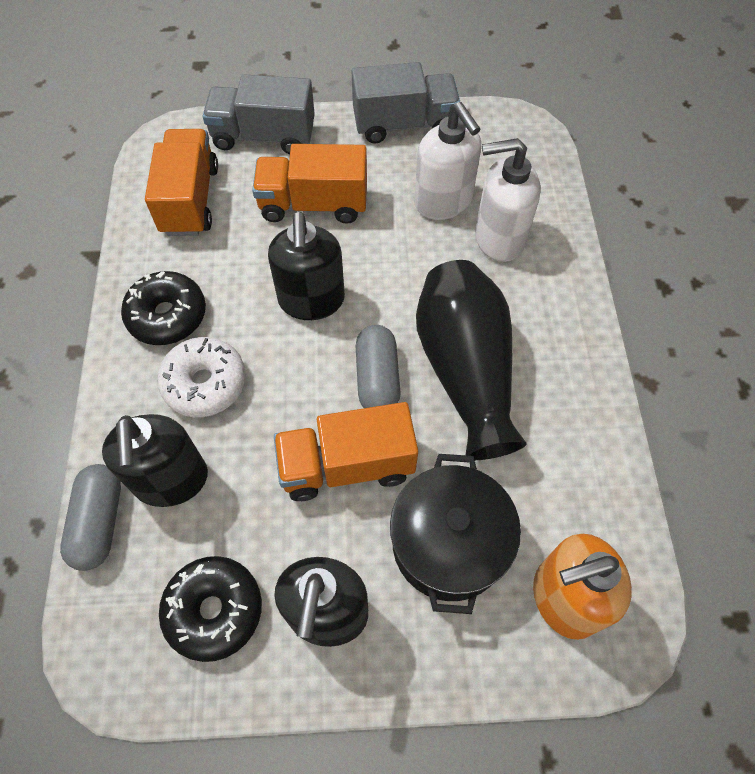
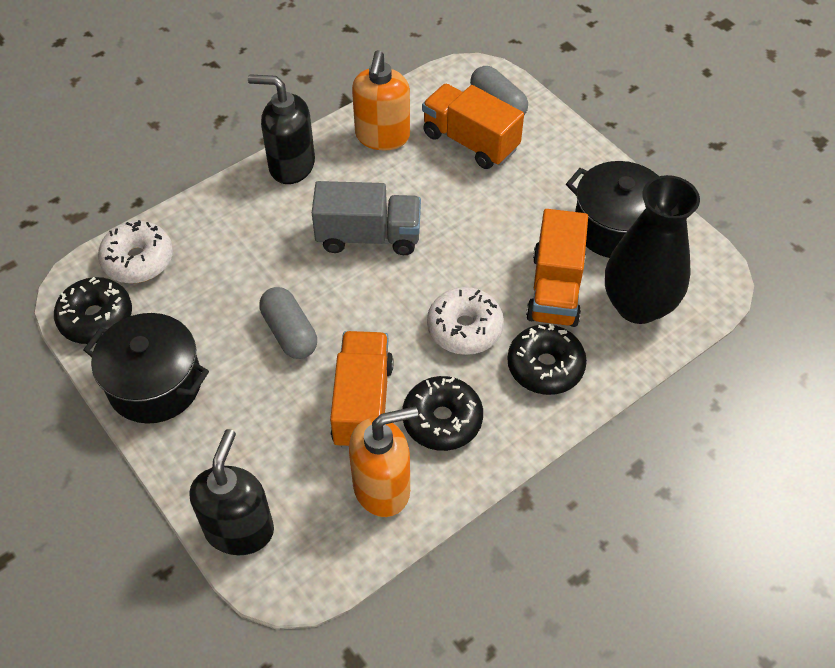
black donut: [121,271,206,345] [159,556,262,662] = 2 -> [54,277,132,344] [402,376,483,451] [507,324,587,395] = 3
black pot: [390,454,521,614] = 1 -> [83,313,209,424] [566,161,659,258] = 2
black soap dispenser: [102,414,208,507] [268,212,345,320] [274,557,368,647] = 3 -> [190,429,274,555] [248,74,315,184] = 2
grey truck: [202,74,315,154] [352,62,460,143] = 2 -> [312,181,421,255] = 1
orange soap dispenser: [533,534,632,640] = 1 -> [349,407,418,517] [352,50,410,150] = 2
white donut: [157,337,246,417] = 1 -> [98,220,173,283] [427,287,504,355] = 2
white soap dispenser: [414,102,481,220] [475,138,541,262] = 2 -> none = 0

